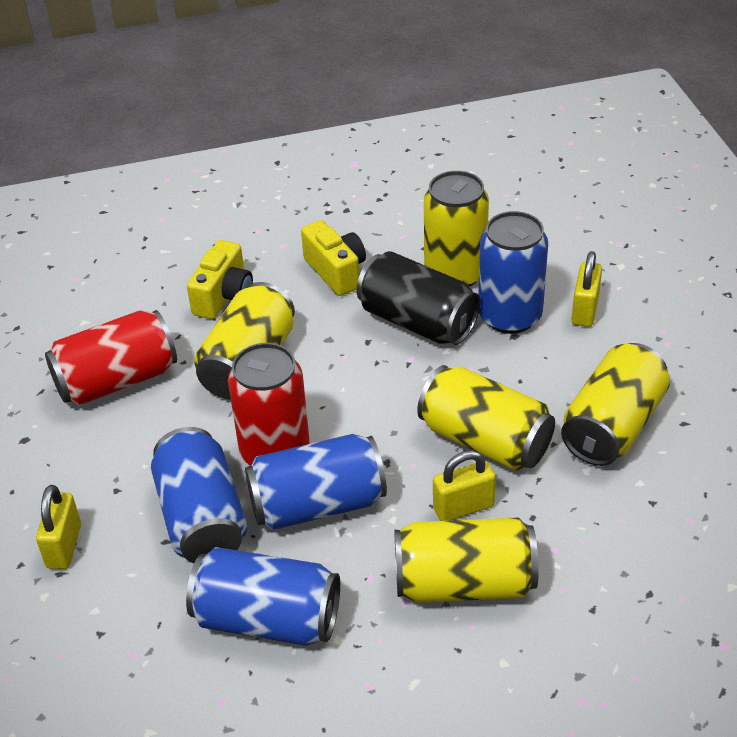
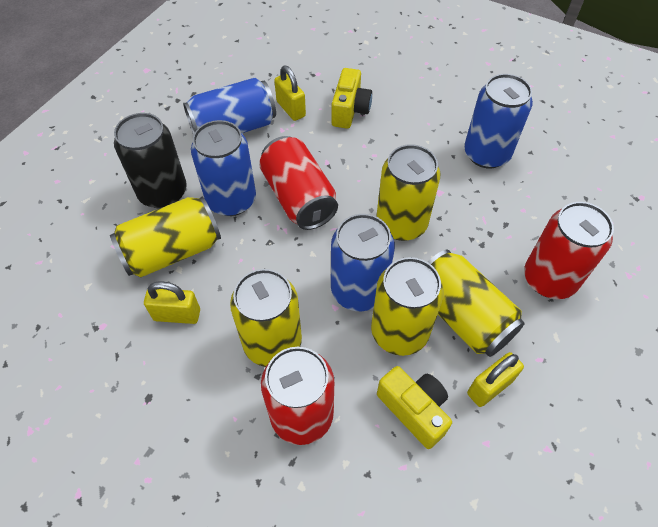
red can: [45,310,177,406] [228,343,310,466] = 2 -> [259,136,338,230] [261,347,334,445] [524,202,614,299] = 3

